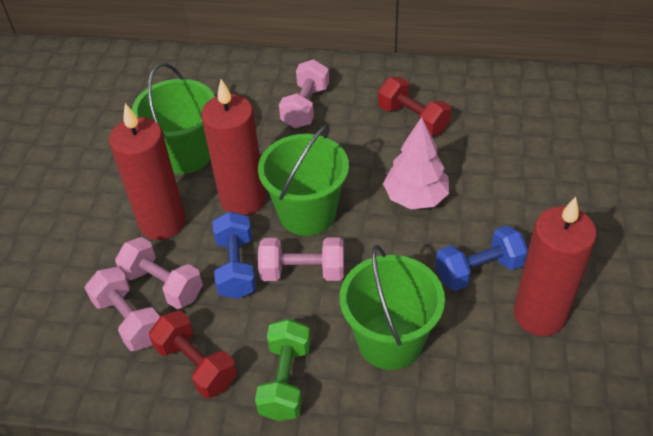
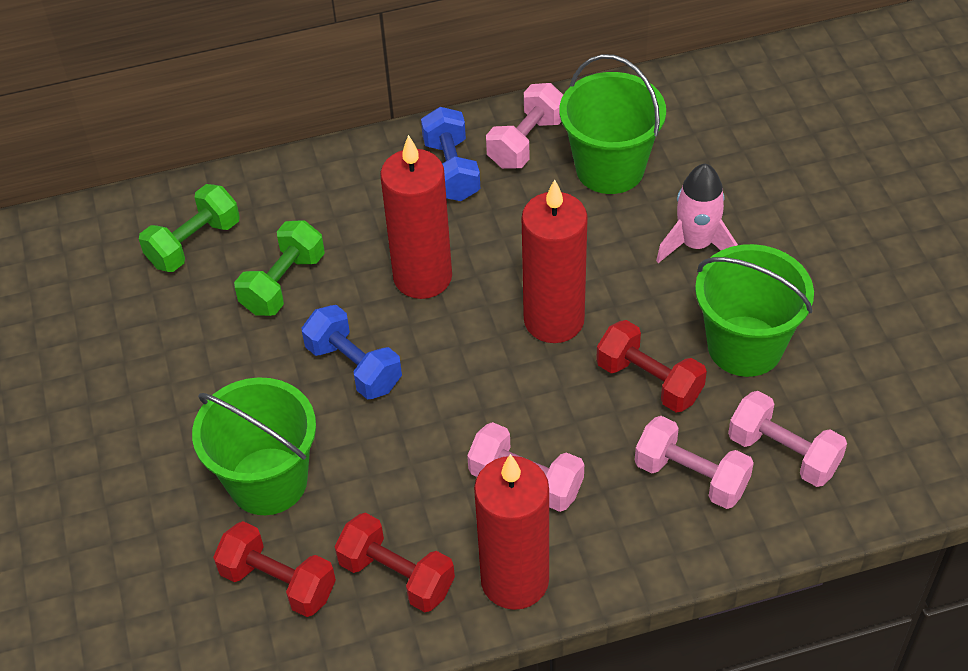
green dumbbell: [255,319,311,421] = 1 -> [139,184,240,272] [234,220,325,316] = 2
pink rocket: none = 0 -> [656,163,738,263] = 1
pink tree: [383,117,449,209] = 1 -> none = 0
red dumbbell: [149,310,237,398] [378,77,451,136] = 2 -> [213,521,336,617] [335,513,455,612] [596,320,707,413] = 3

